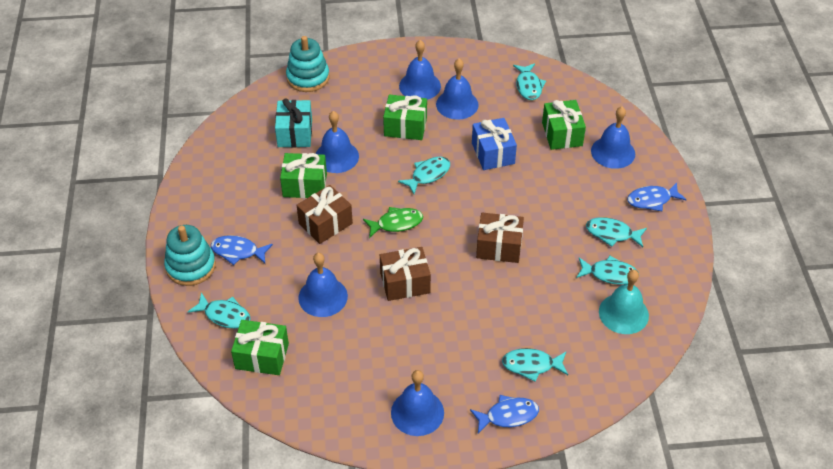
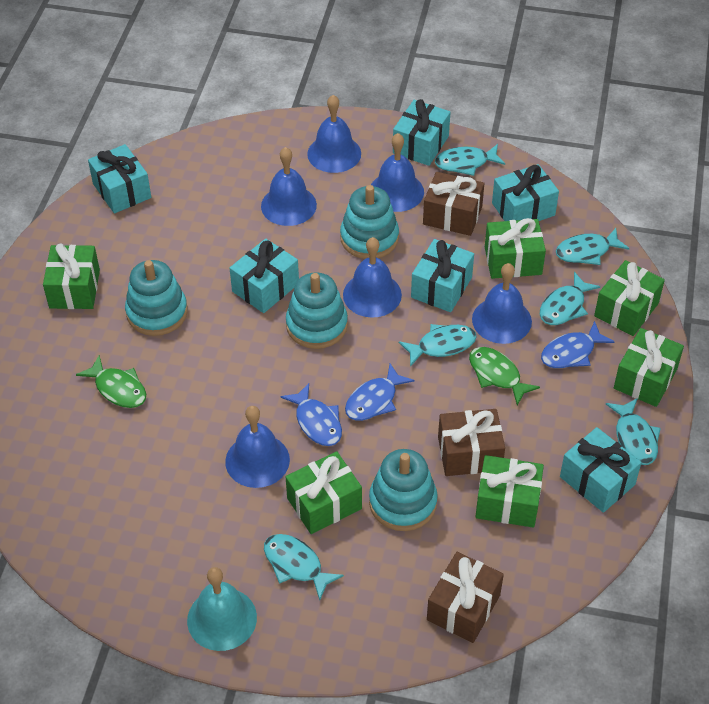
blue gift: [472,118,517,170] = 1 -> none = 0
green fish: [363,207,423,238] = 1 -> [76,355,146,408] [469,347,540,405] = 2
green gift: [231,320,289,375] [280,153,327,198] [383,95,427,140] [542,100,586,150] = 4 -> [43,243,100,309] [286,451,362,534] [475,455,544,528] [485,218,546,279] [594,260,665,336] [614,328,684,407] = 6
turquoise gift: [275,98,312,148] = 1 -> [88,144,151,214] [230,239,299,313] [393,99,450,166] [411,239,474,312] [492,164,559,221] [560,427,641,513] = 6
turquoise stacking toy: [164,225,216,286] [286,36,329,92] = 2 -> [125,260,188,336] [286,272,348,349] [340,185,399,259] [369,449,438,531] = 4

